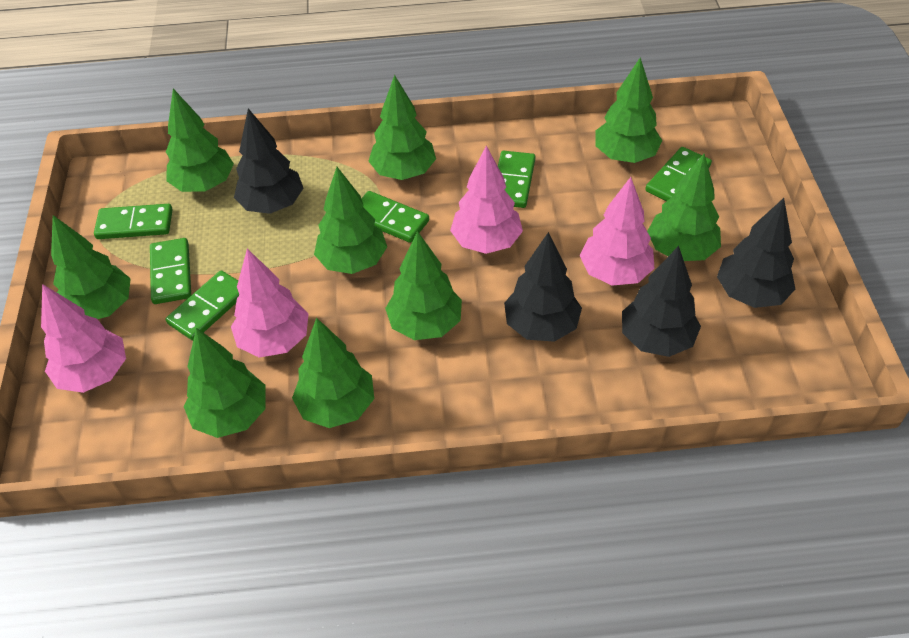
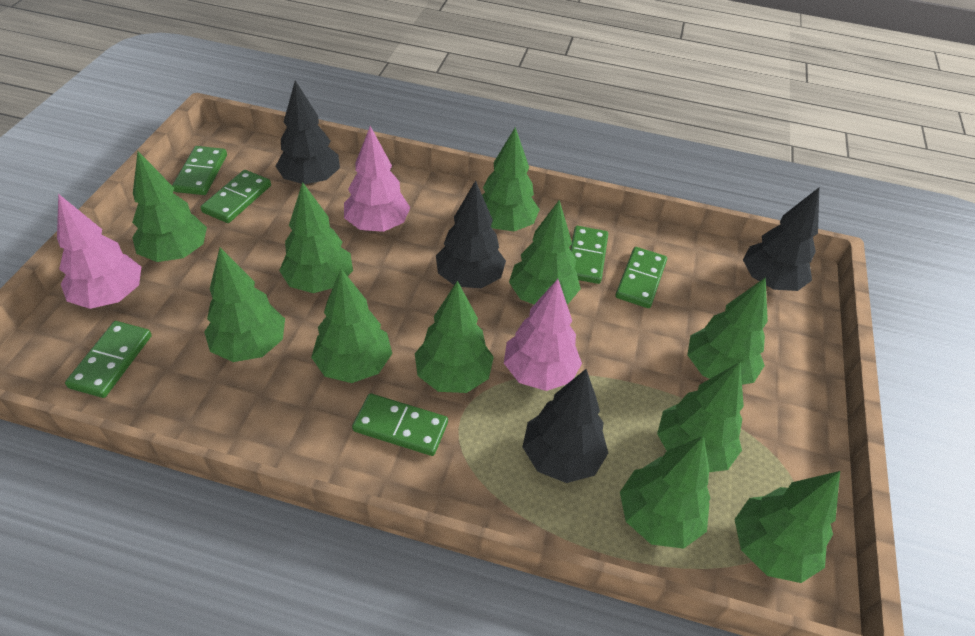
green tree: [51,215,131,319] [166,89,234,192] [184,328,266,438] [292,317,374,428] [314,167,387,274] [368,75,436,180] [385,231,462,340] [595,58,662,163] [647,154,721,261] = 9 -> [132,151,207,262] [204,248,285,362] [279,182,353,293] [311,269,392,383] [415,281,494,393] [482,127,540,231] [509,200,581,304] [620,436,711,549] [657,362,744,472] [687,277,768,385] [734,471,840,583] = 11
pink tree: [41,284,126,393] [231,249,308,358] [450,146,523,254] [580,177,654,286] = 4 -> [57,194,141,309] [344,126,410,232] [504,279,582,391] = 3

